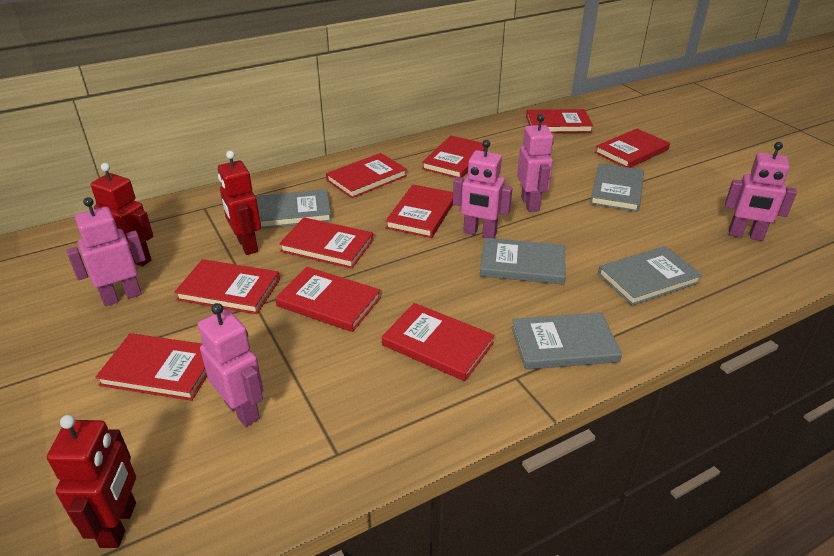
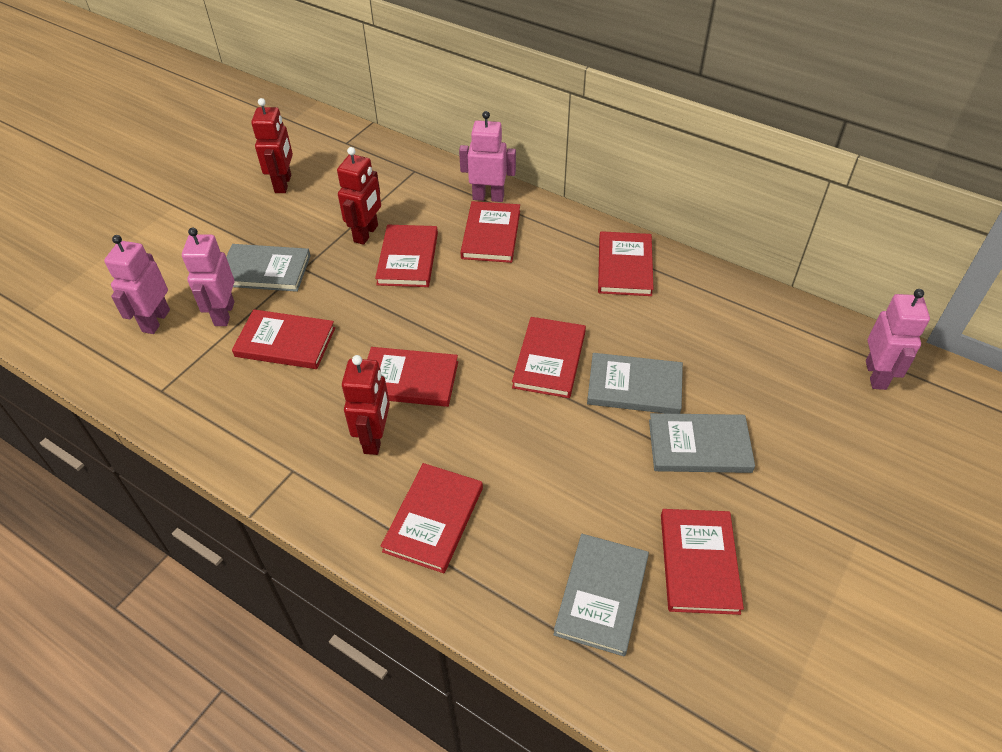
grey book: [255,189,332,229] [480,238,566,285] [511,312,622,370] [590,163,644,212] [598,246,703,306] = 5 -> [226,244,311,292] [553,534,649,656] [587,353,683,414] [649,413,755,473] = 4
pink robot: [66,197,146,306] [198,303,263,427] [453,140,513,238] [517,114,553,212] [725,142,797,241] = 5 -> [104,235,170,334] [182,227,234,326] [459,111,516,202] [866,289,930,390] = 4
red book: [95,333,207,401] [174,259,280,314] [275,267,381,332] [279,217,373,269] [326,153,407,198] [382,303,495,381] [386,185,453,238] [422,135,488,178] [526,109,593,133] [595,129,670,168] = 10 -> [232,309,335,369] [367,347,458,407] [375,225,438,287] [381,463,483,573] [461,201,520,263] [512,317,586,398] [598,231,654,296] [661,509,744,615] = 8

